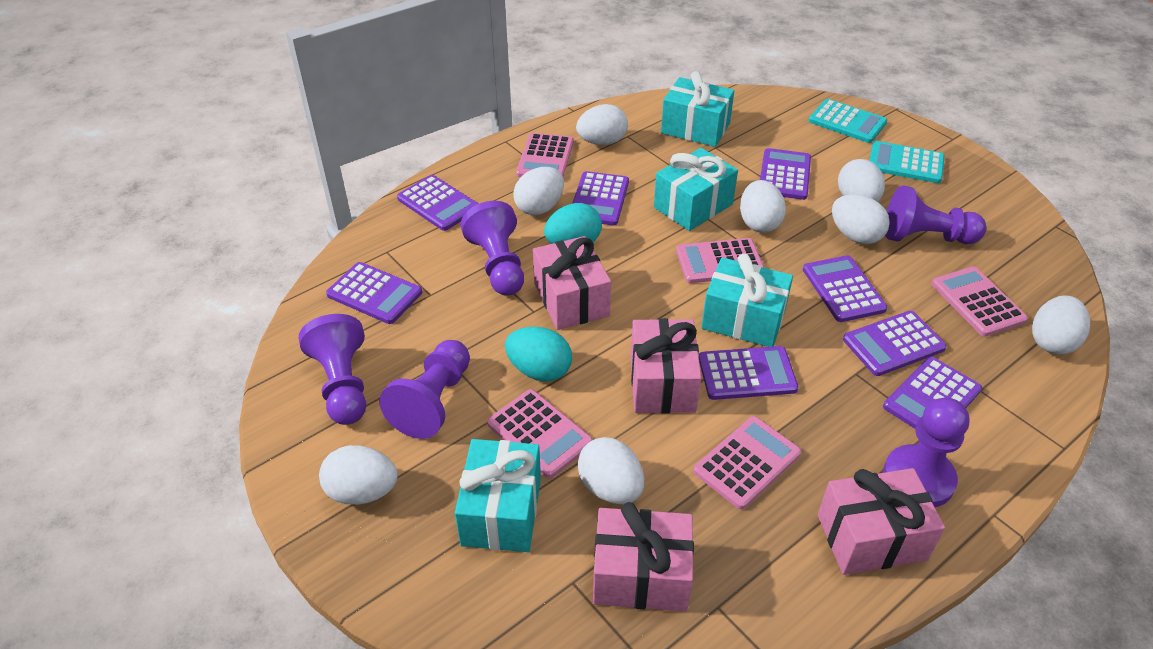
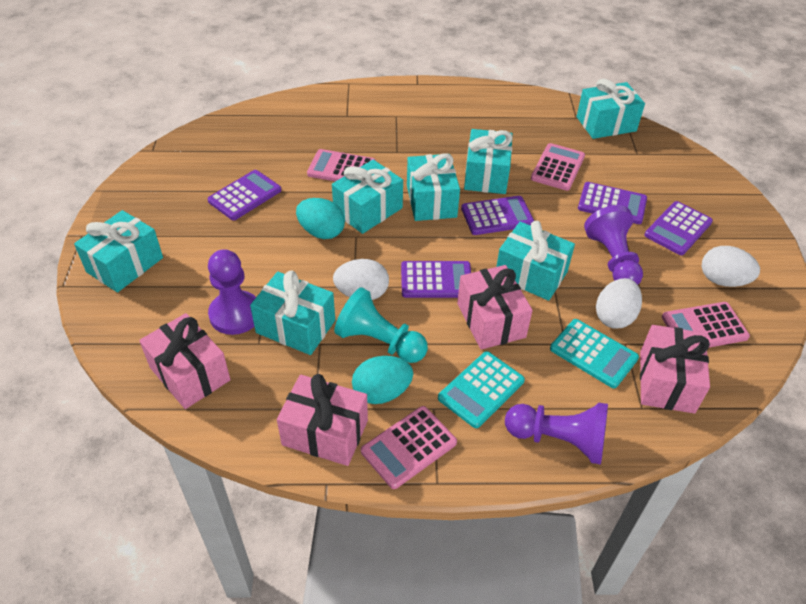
pink calculator: [487,389,593,478] [516,133,574,177] [676,238,764,283] [693,416,801,509] [931,266,1028,336] = 5 -> [307,149,376,181] [361,406,457,489] [531,143,585,191] [662,302,750,348] = 4
purple calculator: [326,262,422,324] [397,175,479,231] [572,171,629,225] [699,346,798,400] [760,148,811,200] [803,255,888,322] [843,311,947,376] [883,357,982,429] = 8 -> [207,170,282,220] [401,261,471,298] [461,196,534,235] [578,182,647,224] [644,201,713,255] = 5
purple pawn: [299,314,366,425] [379,340,470,439] [461,201,524,296] [883,398,969,507] [885,185,986,244] = 5 -> [208,249,256,335] [505,403,608,464] [584,205,643,285] = 3
turquoise gift: [455,439,541,552] [654,148,738,231] [661,71,734,147] [701,253,793,347] = 4 -> [74,210,163,292] [250,271,335,355] [332,160,403,234] [407,153,460,221] [464,129,513,194] [496,221,575,301] [576,79,645,139] = 7
turquoise pawn: none = 0 -> [334,287,428,363] = 1
white egg: [319,445,398,505] [513,167,564,215] [576,104,628,145] [578,437,644,504] [740,180,786,233] [832,194,890,244] [838,159,885,202] [1032,295,1090,354] = 8 -> [333,259,389,300] [596,278,642,329] [702,246,760,287] = 3

